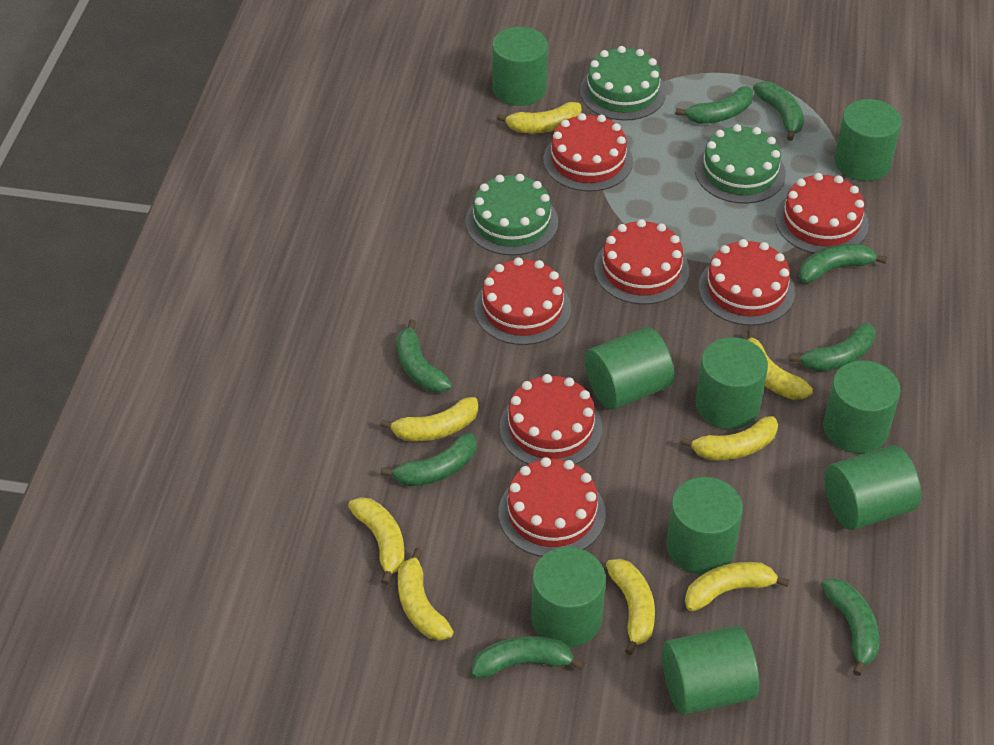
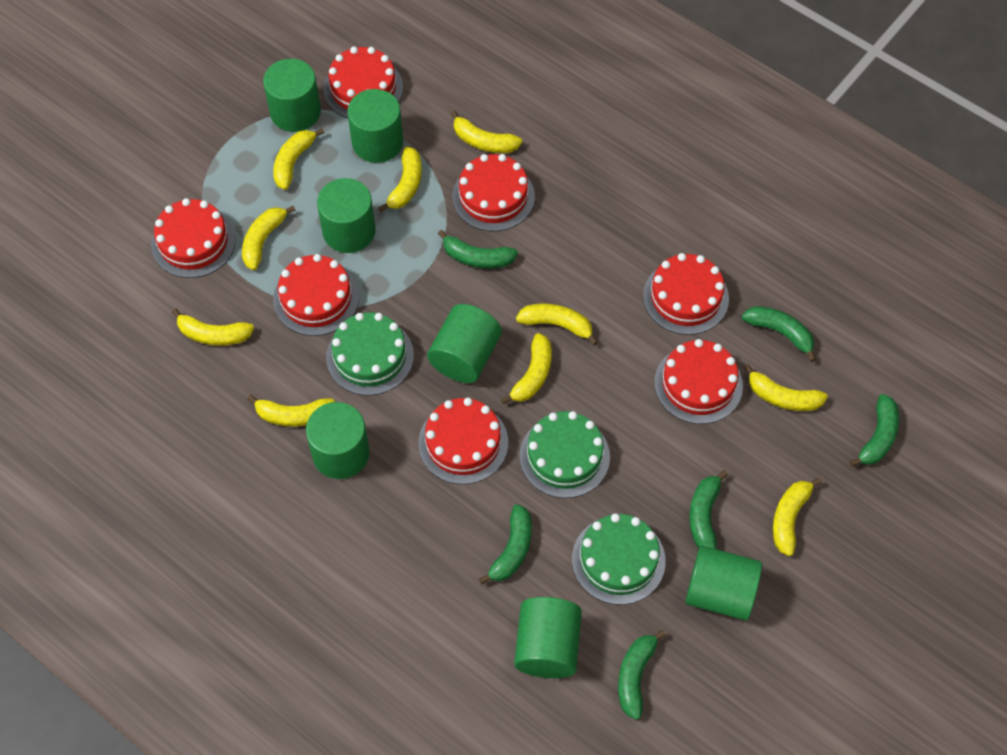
green banana: [381,433,476,487] [397,319,452,393] [471,636,585,678] [675,86,753,124] [753,81,804,141] [789,323,875,372] [799,244,887,283] [821,578,879,676] = 8 -> [438,230,518,268] [479,504,532,584] [618,630,666,720] [689,470,728,549] [742,306,816,362] [850,394,899,467] = 6
green cylinder: [492,27,548,106] [531,547,606,647] [585,327,674,410] [662,626,759,715] [666,477,743,574] [696,337,768,429] [823,360,900,454] [824,445,921,530] [834,99,902,181] = 9 -> [263,59,321,132] [306,402,370,479] [317,178,376,253] [347,89,403,163] [427,304,502,383] [514,597,582,678] [685,546,762,621] = 7
yellow banana: [348,497,405,585] [380,397,478,442] [398,548,454,641] [497,102,581,133] [606,559,655,655] [680,416,778,460] [685,562,790,612] [747,329,813,400] = 8 -> [171,309,254,346] [242,206,296,270] [247,395,335,427] [273,128,324,190] [378,147,422,212] [451,110,522,153] [501,333,552,404] [516,303,598,345] [744,364,828,411] [773,478,822,556] = 10

